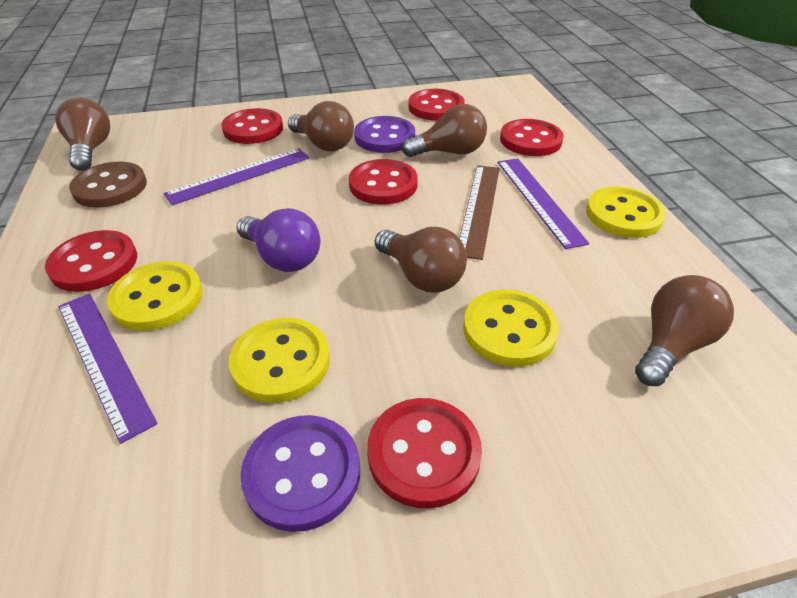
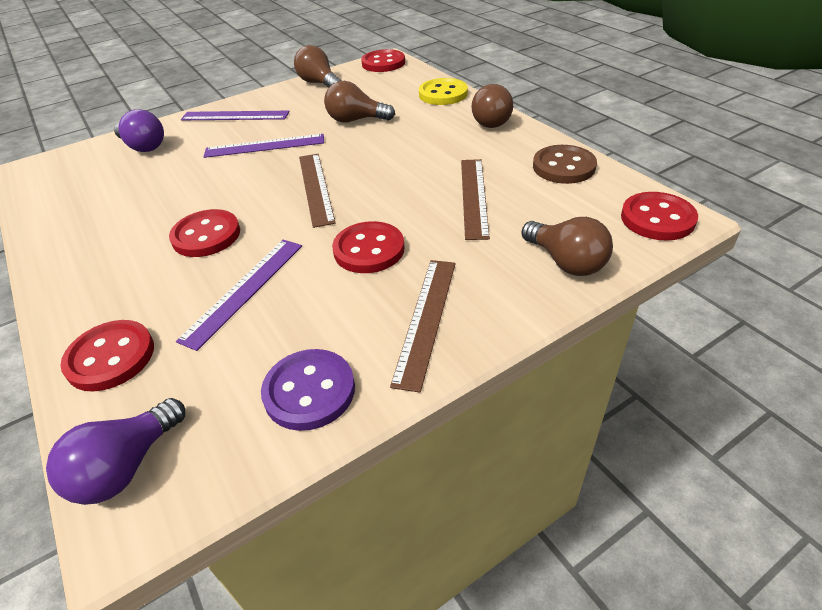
brown light bulb: [55,97,110,171] [288,101,354,151] [375,227,467,292] [402,104,487,157] [635,275,734,386] = 5 -> [294,45,341,87] [324,81,395,123] [471,84,513,128] [522,217,613,276] = 4
brown ruler: [459,165,500,260] = 1 -> [299,154,336,228] [390,260,456,393] [461,159,490,240] = 3
purple button: [240,415,360,532] [354,116,415,153] = 2 -> [261,349,355,431] = 1
purple light bulb: [236,208,320,272] = 1 -> [46,398,185,505] [114,109,164,152] = 2
red button: [45,230,137,292] [221,108,283,144] [349,159,418,205] [367,398,482,509] [408,89,465,121] [500,119,564,156] = 6 -> [60,320,154,392] [169,209,240,257] [332,221,405,273] [361,49,405,72] [621,192,698,241] = 5
yellow button: [107,261,203,331] [229,318,330,403] [463,290,559,367] [586,186,666,238] = 4 -> [419,78,468,105] = 1

